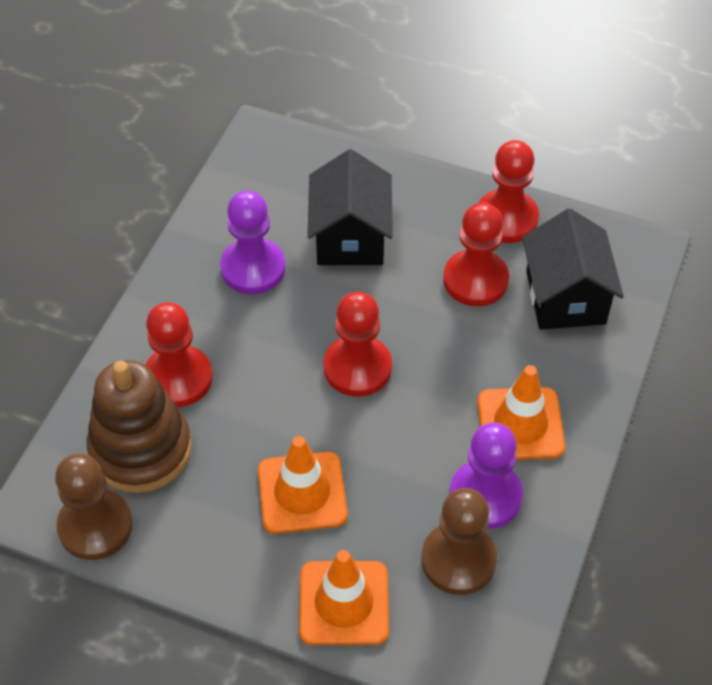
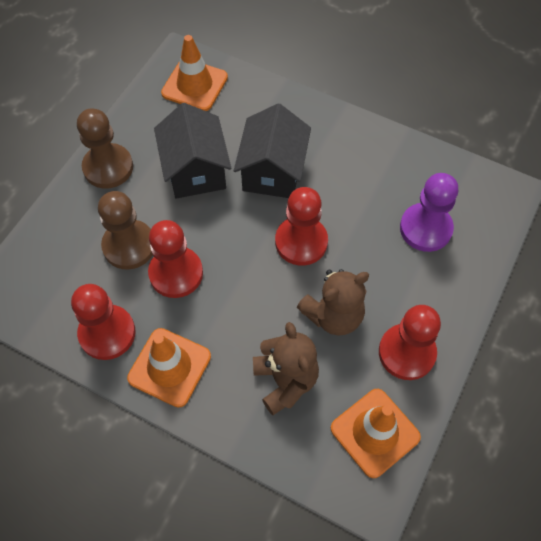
brown stacking toy: [87,360,192,493] = 1 -> none = 0
brown teddy bear: none = 0 -> [253,322,319,415] [297,269,369,336] = 2
purple pawn: [220,191,286,294] [449,423,523,529] = 2 -> [400,173,458,252] = 1

